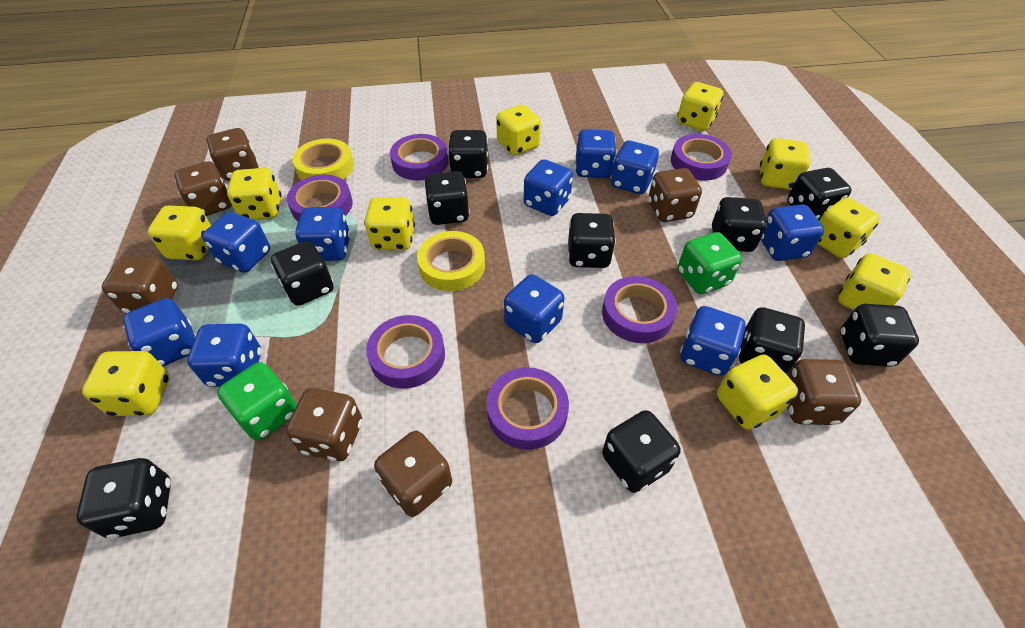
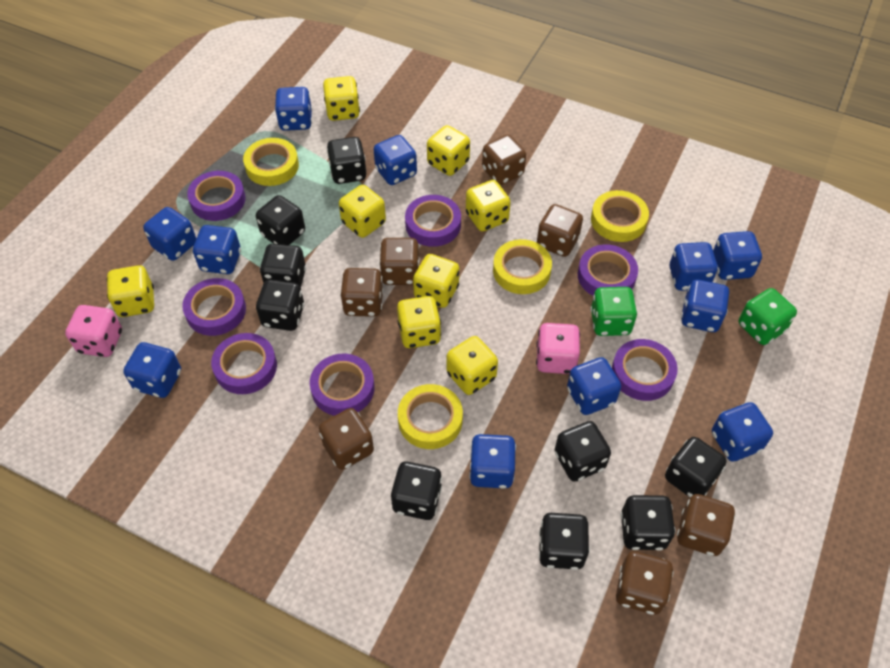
black dice: [77,458,171,539] [271,241,333,306] [424,171,470,225] [448,130,488,178] [568,213,616,268] [602,410,681,493] [712,197,767,252] [739,307,805,374] [787,168,852,220] [840,304,919,367] = 10 -> [256,195,305,245] [256,279,305,331] [260,244,306,287] [327,137,366,184] [391,462,442,520] [539,512,590,570] [555,421,611,482] [620,495,675,551] [665,437,726,498] = 9
blue dice: [123,298,195,366] [187,324,261,387] [202,212,270,273] [295,207,350,261] [504,274,565,343] [524,159,573,216] [575,129,617,178] [611,141,659,194] [680,306,746,376] [760,204,824,261] = 10 -> [123,342,181,398] [143,207,196,261] [193,225,241,274] [275,87,312,131] [374,135,417,185] [469,434,516,489] [567,357,621,415] [669,242,718,291] [681,279,729,332] [712,402,773,462] [713,231,762,280] = 11
pink dice: none = 0 -> [65,305,122,357] [536,323,580,374] = 2
purple tape: [287,175,353,221] [366,315,445,389] [390,134,448,180] [487,367,569,450] [602,276,677,343] [671,134,732,180] = 6 -> [182,278,246,336] [187,171,246,221] [211,333,277,394] [310,353,375,416] [405,195,461,247] [578,244,638,296] [612,339,678,401] = 7
yellow dice: [82,351,169,416] [148,205,211,260] [227,168,281,220] [364,197,415,250] [496,104,541,156] [677,82,723,131] [717,355,798,430] [760,138,811,190] [817,197,880,258] [838,253,911,310] = 10 -> [107,265,154,317] [323,76,360,121] [339,185,386,238] [397,296,441,348] [413,254,459,308] [427,125,470,176] [446,336,498,395] [466,180,511,231] = 8
yellow tape: [292,138,354,180] [417,231,485,291] = 2 -> [243,138,299,186] [398,384,463,449] [493,239,552,294] [591,190,649,242] = 4

